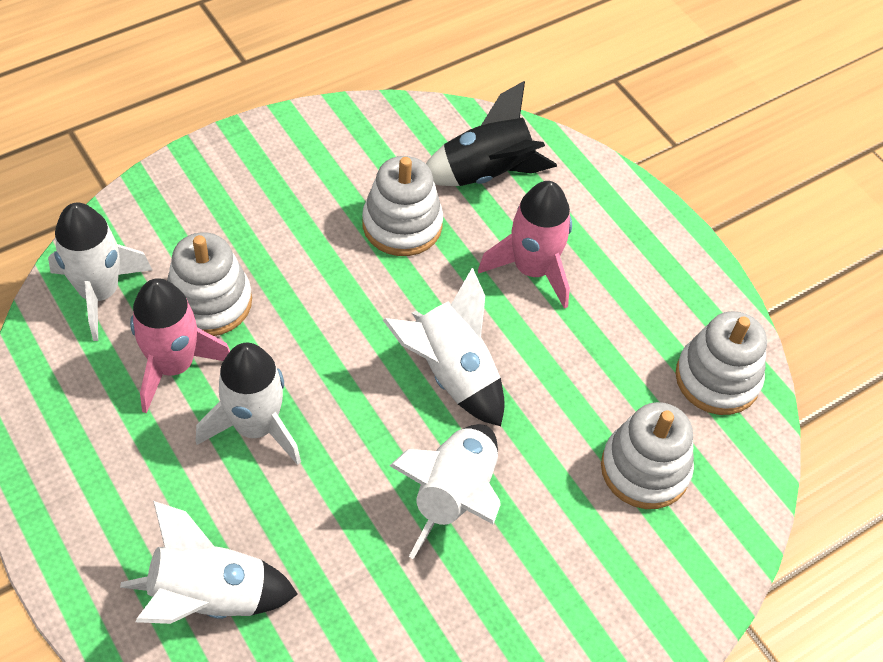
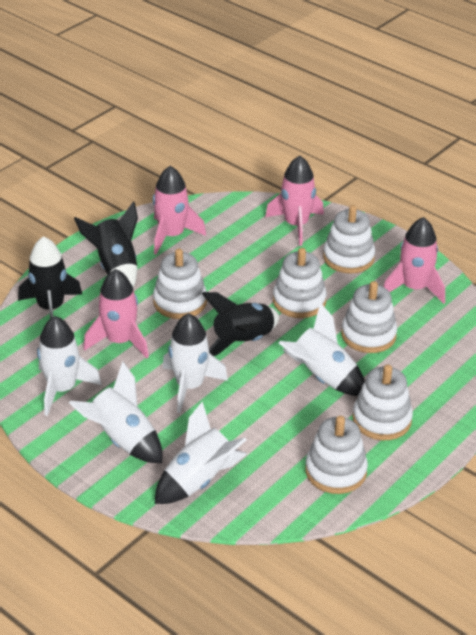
black rocket: [426,81,557,186] = 1 -> [18,236,82,319] [74,202,138,287] [201,292,279,356] = 3
pink rocket: [130,278,230,413] [478,181,572,309] = 2 -> [84,269,149,358] [153,166,206,255] [265,156,324,246] [384,217,445,304] = 4
white stacking toy: [167,232,252,336] [362,156,443,256] [601,402,694,509] [676,311,767,415] = 4 -> [153,249,207,319] [273,248,327,318] [305,416,368,494] [323,205,375,273] [341,281,397,353] [352,365,413,440] = 6

